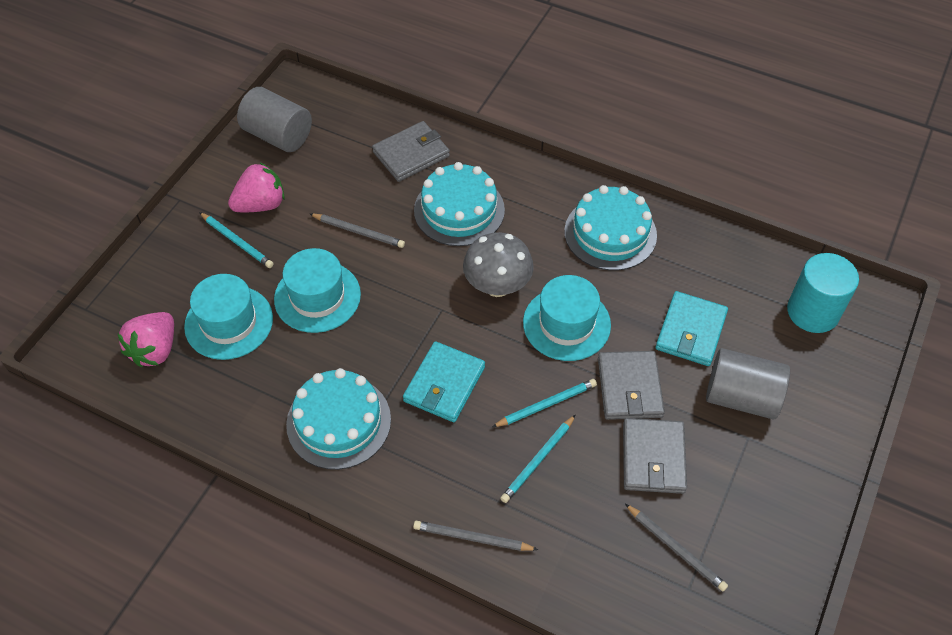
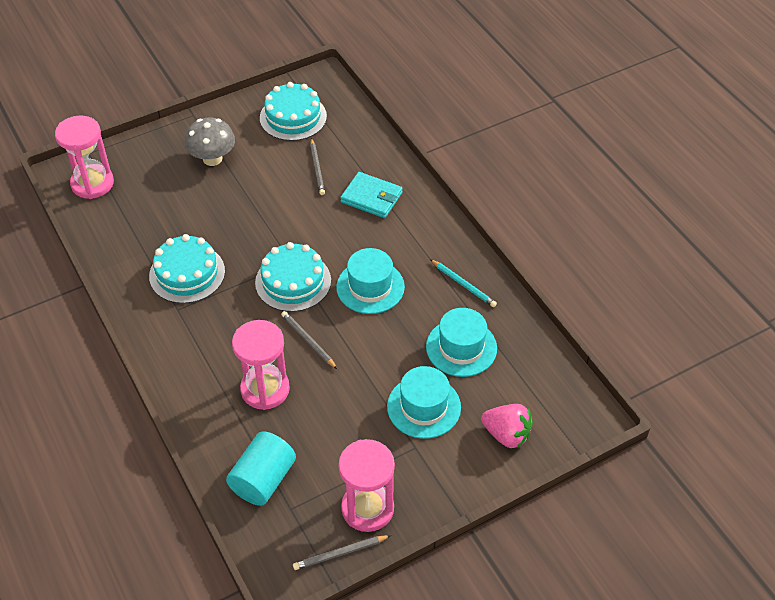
grey cylinder: [237,87,312,152] [706,348,790,419] = 2 -> none = 0
grey wallet: [372,121,450,182] [598,351,665,420] [623,418,687,494] = 3 -> none = 0
pink hourglass: none = 0 -> [55,115,114,199] [232,320,290,410] [338,439,395,532] = 3
pink strawberry: [117,312,174,367] [228,162,285,212] = 2 -> [481,404,533,448] = 1
turquoise pencil: [199,212,274,268] [492,379,597,427] [500,414,576,503] = 3 -> [430,259,497,307] = 1
turquoise wallet: [403,341,485,422] [656,291,728,366] = 2 -> [340,172,403,218] = 1

